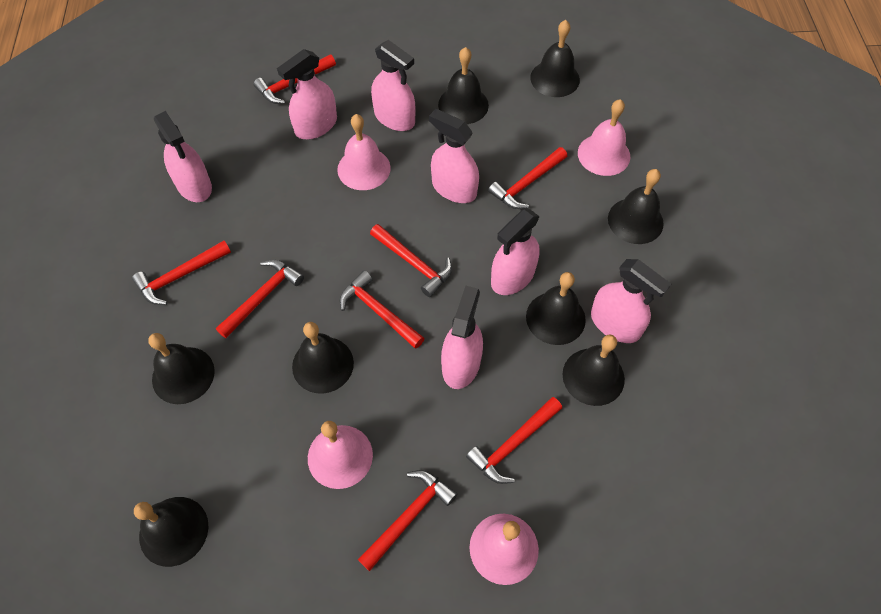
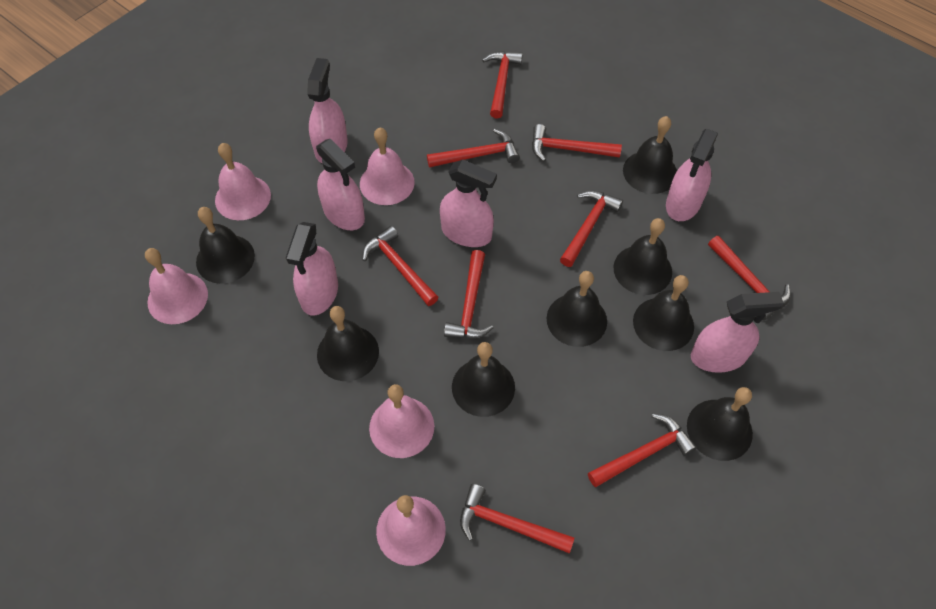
pink bell: [308,421,373,489] [337,114,391,190] [469,514,539,585] [578,99,630,176] = 4 -> [145,248,208,324] [215,143,271,220] [360,128,415,205] [369,384,434,458] [376,495,446,566] = 5
pink spray bottle: [153,111,212,202] [277,49,337,139] [371,40,416,131] [429,109,479,203] [441,286,483,389] [491,209,540,295] [591,259,671,343] = 7 -> [286,222,338,316] [307,58,348,163] [316,139,365,230] [440,160,497,247] [666,129,718,221] [691,292,784,373] = 6
red hammer: [132,241,231,305] [216,260,304,338] [253,54,336,104] [339,270,425,349] [358,470,457,571] [370,224,452,297] [466,397,562,484] [488,147,567,209] = 8 -> [363,226,438,306] [427,129,520,168] [444,250,494,338] [460,484,574,554] [482,51,523,119] [532,124,622,161] [560,190,623,267] [588,414,697,487] [708,236,791,320] = 9

